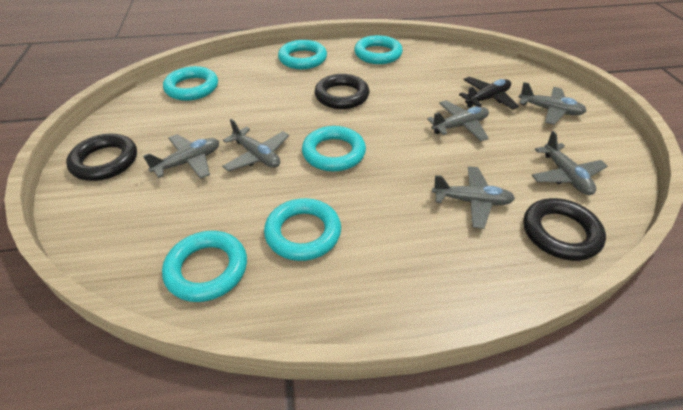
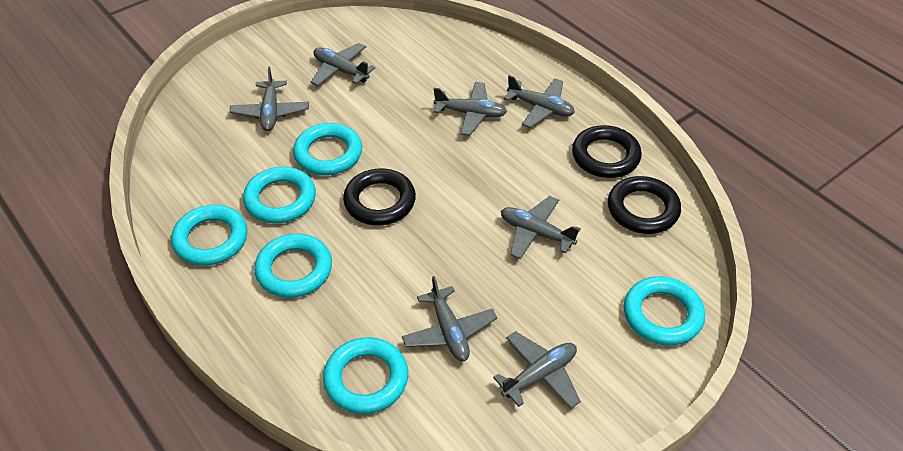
black plane: [459,77,519,110] = 1 -> none = 0
grey plane: [143,134,219,179] [222,119,289,172] [427,100,489,141] [432,166,515,229] [518,82,586,125] [531,131,608,195] = 6 -> [229,67,309,131] [311,43,375,86] [402,276,497,361] [434,82,507,136] [493,331,581,409] [501,196,581,259] [504,75,575,128] = 7

